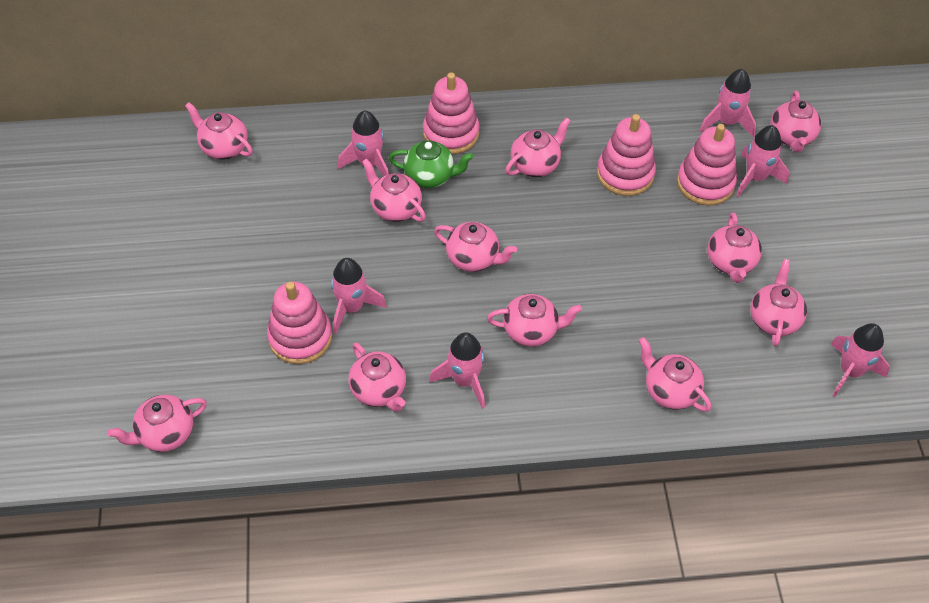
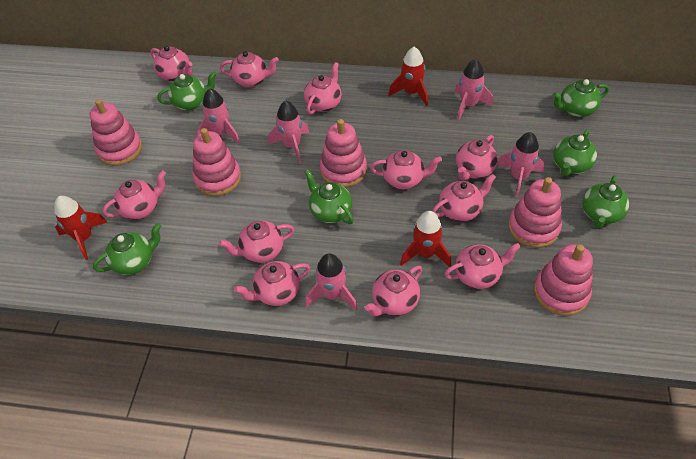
green teapot: [389,140,474,188] = 1 -> [93,223,161,275] [157,71,217,111] [305,169,354,224] [552,79,609,117] [553,130,597,176] [582,175,629,229] = 6
pink rocket: [331,258,387,334] [338,110,389,176] [429,332,485,409] [700,69,756,137] [736,125,789,197] [830,323,890,397] = 6 -> [197,88,240,144] [268,101,309,163] [305,253,358,311] [455,59,493,120] [497,132,545,198] = 5
pink stacking toy: [267,282,332,364] [423,72,479,154] [597,114,656,196] [677,124,737,205] = 4 -> [90,99,142,166] [192,128,241,196] [320,119,367,188] [508,177,562,248] [534,244,593,316] = 5
red rocket: none = 0 -> [54,196,107,260] [388,47,428,106] [400,211,451,267] = 3

